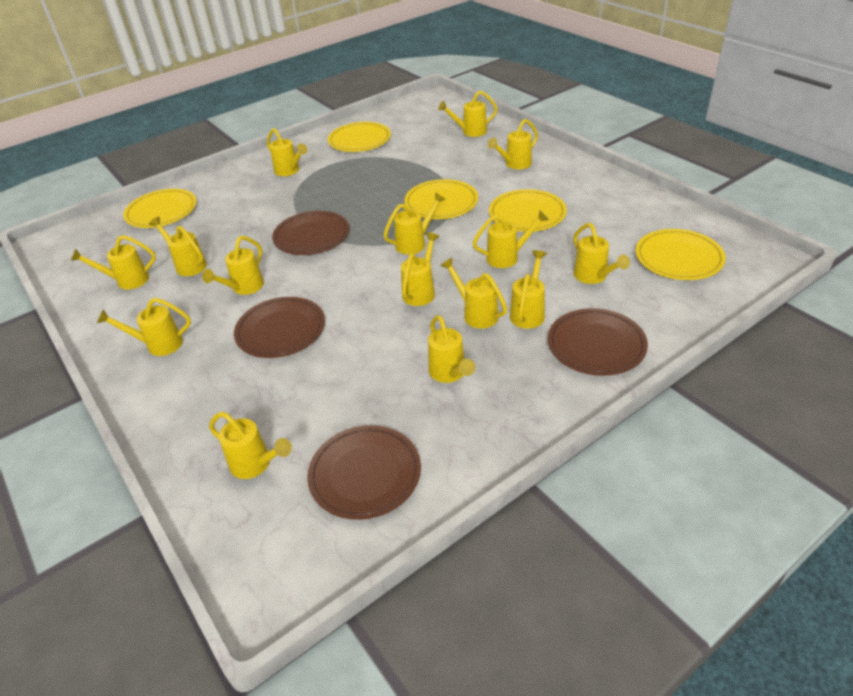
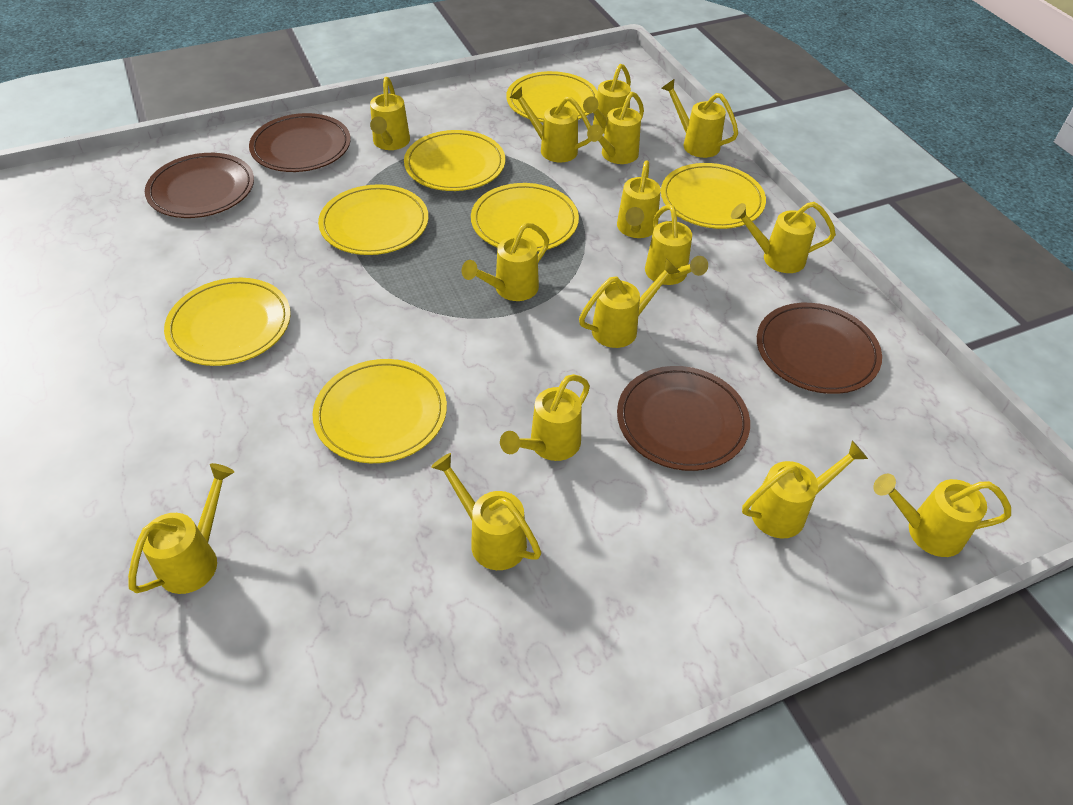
yellow plate: [123,189,196,228] [328,122,391,152] [404,179,478,219] [489,189,567,232] [636,229,726,280] = 5 -> [164,278,291,366] [312,359,447,463] [318,184,428,255] [404,130,505,191] [471,183,579,252] [506,71,598,122] [661,163,766,229] = 7

